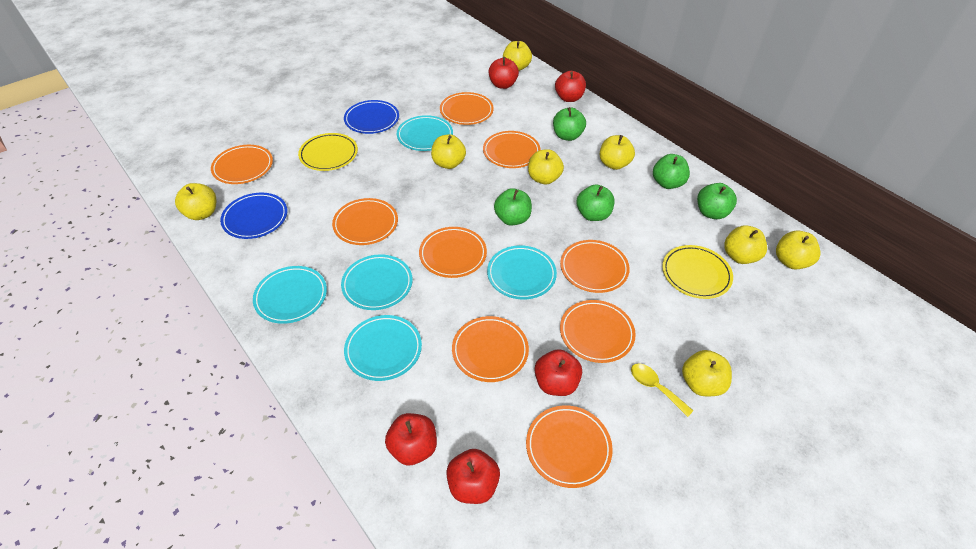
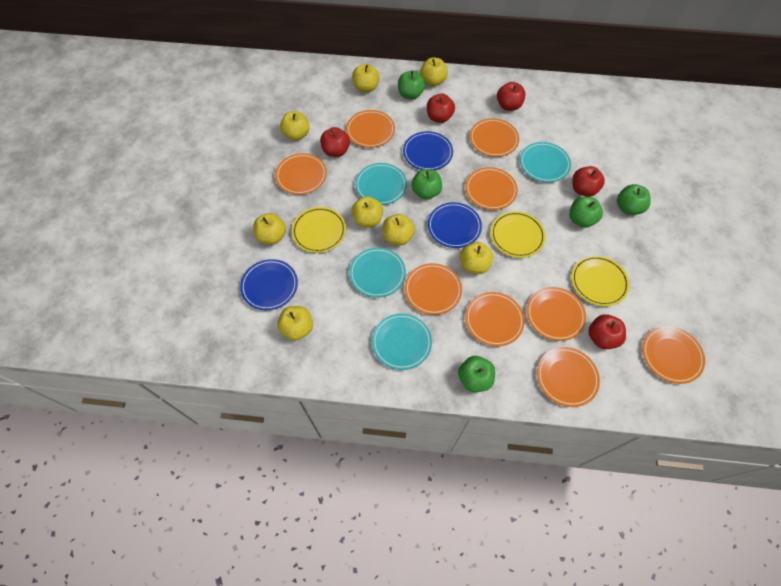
blue plate: [220,193,287,239] [344,100,399,134] = 2 -> [240,259,298,310] [403,131,453,170] [428,202,482,248] = 3
turquoise plate: [253,266,327,324] [341,254,413,310] [344,315,422,381] [397,115,453,151] [487,245,557,299] = 5 -> [349,247,406,298] [355,163,407,205] [372,313,432,370] [520,142,571,182] = 4
yellow plate: [298,133,358,171] [662,245,733,299] = 2 -> [292,207,346,253] [491,211,546,258] [571,255,630,306] = 3
yellow spoon: [631,364,693,417] = 1 -> none = 0

